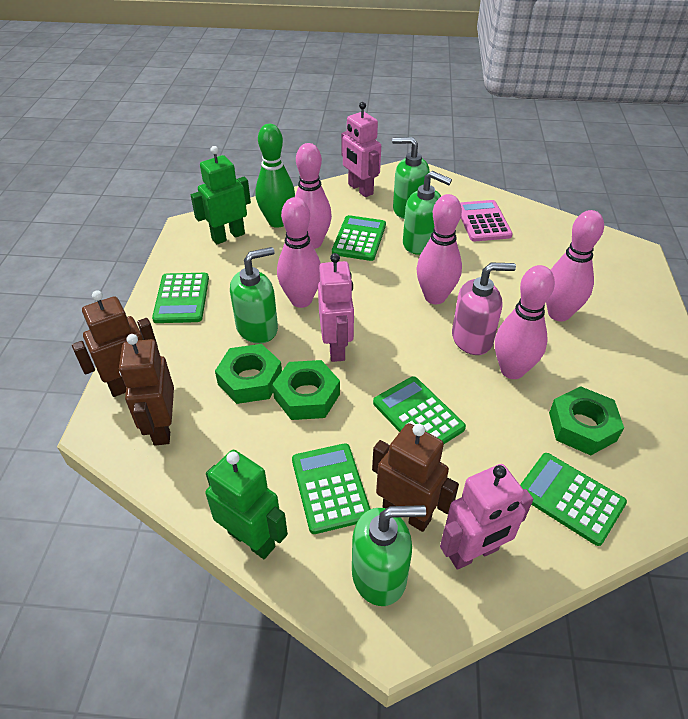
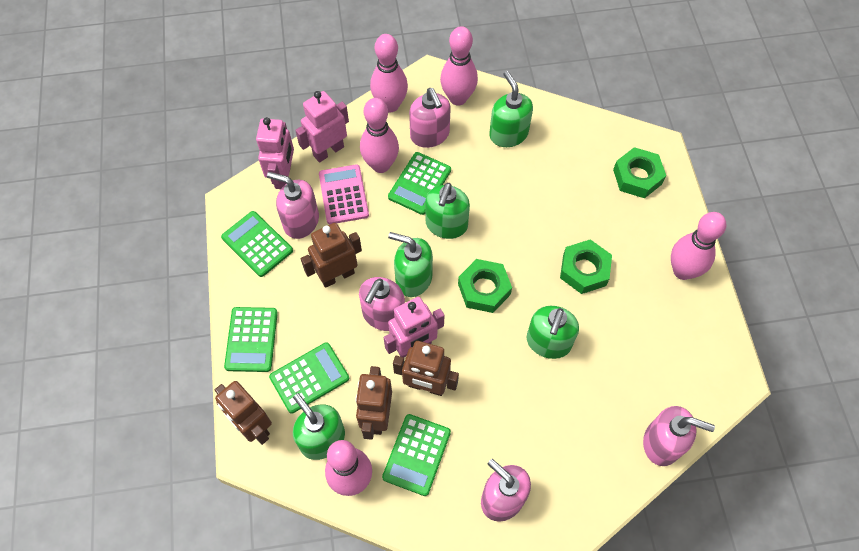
brown robot: [72,291,158,397] [119,334,174,446] [372,423,459,532] = 3 -> [215,381,272,445] [301,223,362,288] [356,366,392,440] [393,341,459,396] = 4
green bowling pin: [255,124,295,228] = 1 -> none = 0
green robot: [191,146,251,244] [205,450,288,559] = 2 -> none = 0
green soap dispenser: [230,247,278,344] [352,505,426,606] [392,137,430,219] [403,171,452,255] = 4 -> [293,393,345,460] [388,232,433,297] [425,183,470,239] [489,71,533,147] [527,306,579,359] = 5
pink soap dispenser: [452,263,516,355] = 1 -> [267,172,319,239] [359,277,405,331] [409,88,450,148] [481,459,531,522] [643,406,715,466] = 5

